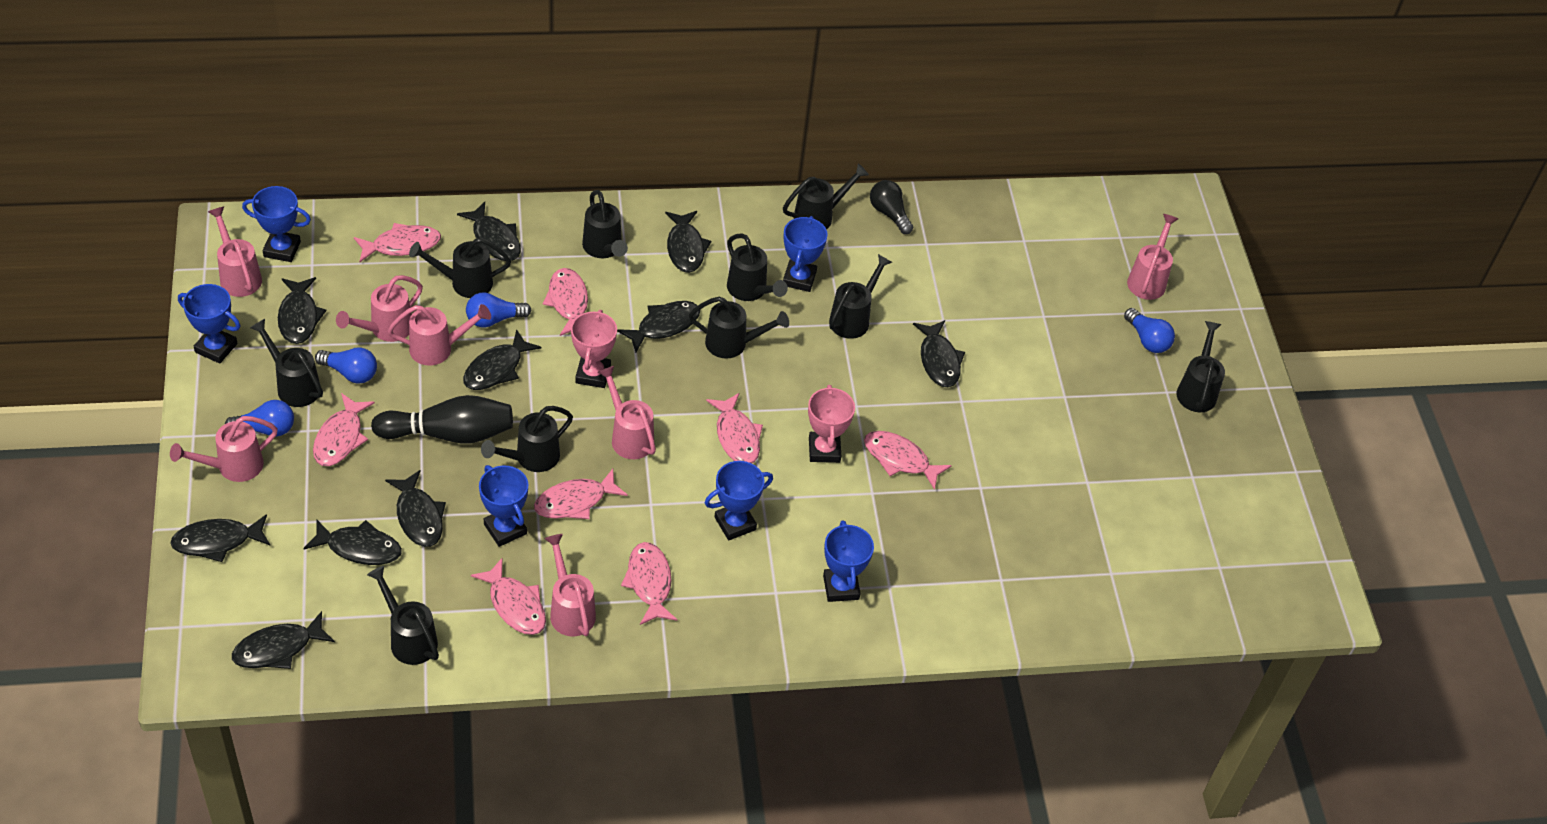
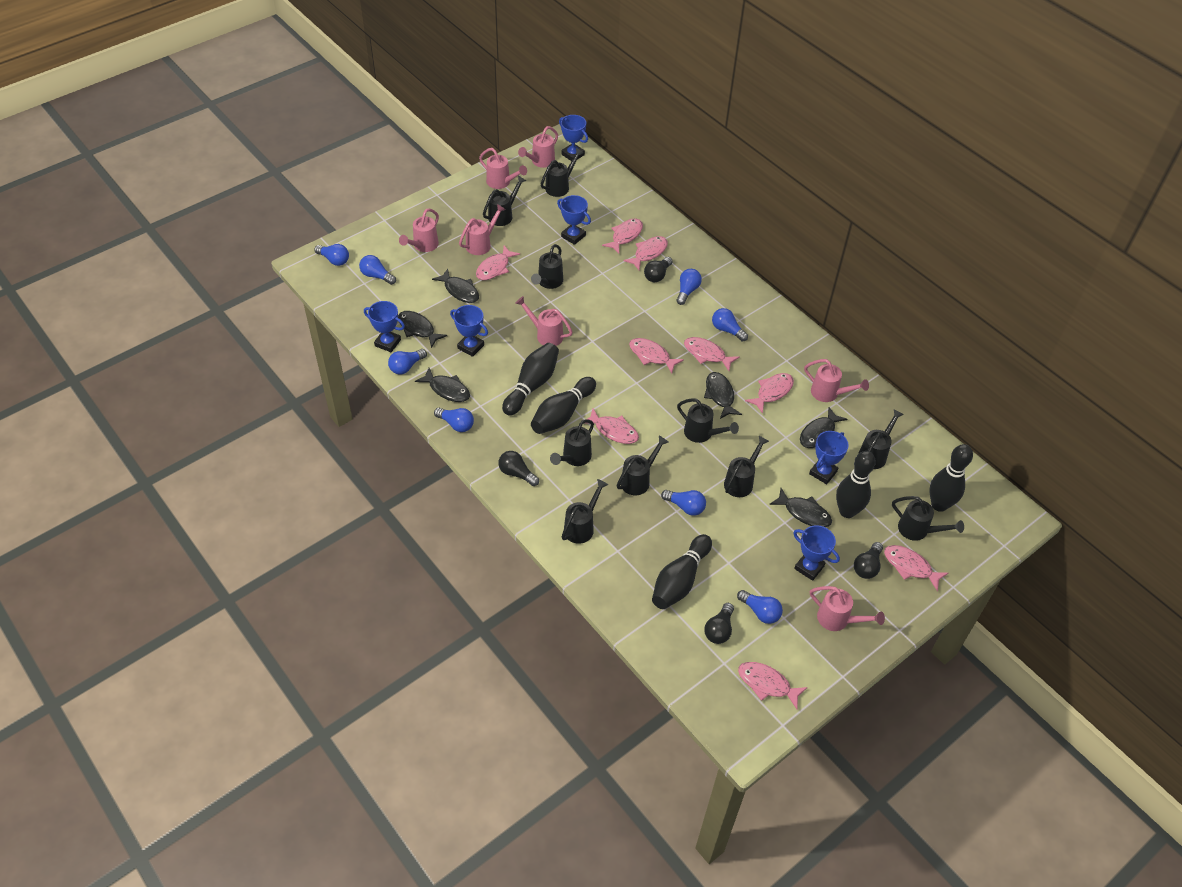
black bowling pin: [371,395,513,443] = 1 -> [502,343,559,416] [531,377,596,434] [652,534,712,609] [836,451,876,518] [929,444,973,512] = 5
black fish: [170,514,270,562] [232,611,335,669] [278,277,326,344] [303,519,402,565] [385,470,446,547] [457,202,521,261] [463,329,541,390] [617,301,700,353] [665,211,712,273] [913,320,965,387] = 10 -> [398,311,447,348] [415,368,470,402] [432,269,479,303] [704,372,742,419] [769,488,832,527] [800,407,847,448] = 6
black light bulb: [870,180,913,234] = 1 -> [498,451,539,486] [644,257,673,282] [704,603,734,644] [854,542,883,579] = 4
blue light bulb: [225,400,294,437] [315,348,377,384] [466,292,531,328] [1124,308,1175,353] = 4 -> [314,244,349,266] [359,255,396,285] [388,349,427,374] [434,408,474,432] [661,490,706,516] [676,269,702,305] [712,308,748,342] [737,590,783,624] = 8
pink fish: [313,393,375,466] [354,223,441,262] [471,558,546,635] [534,469,628,519] [542,268,588,336] [621,542,677,625] [706,393,763,463] [864,431,952,490] = 8 -> [476,246,520,280] [584,409,639,444] [602,219,643,254] [623,236,668,270] [629,338,684,373] [684,337,740,371] [738,662,808,709] [745,373,794,414] [884,545,948,591] = 9
pink trophy: [571,310,617,388] [808,385,855,463] = 2 -> none = 0

